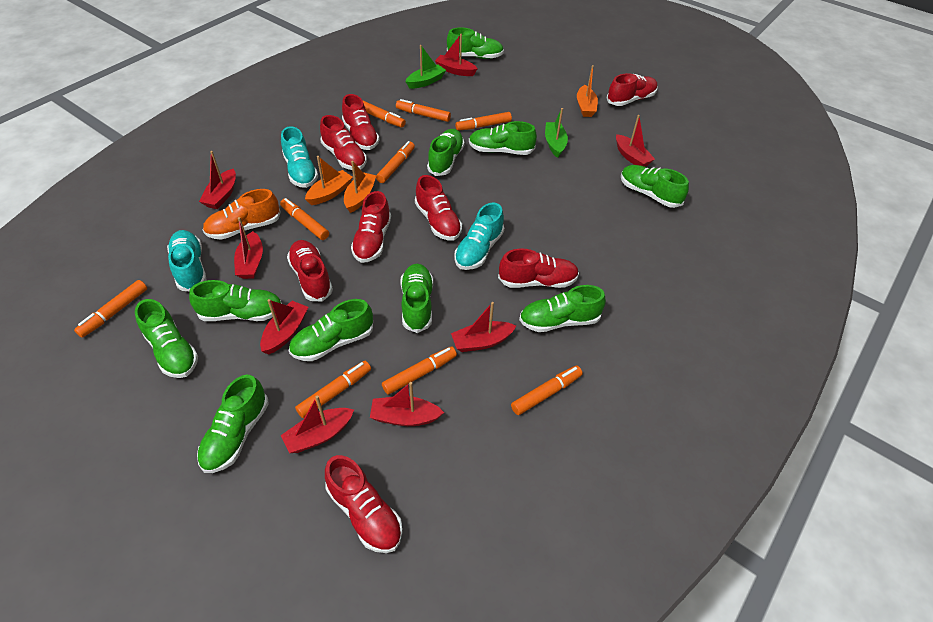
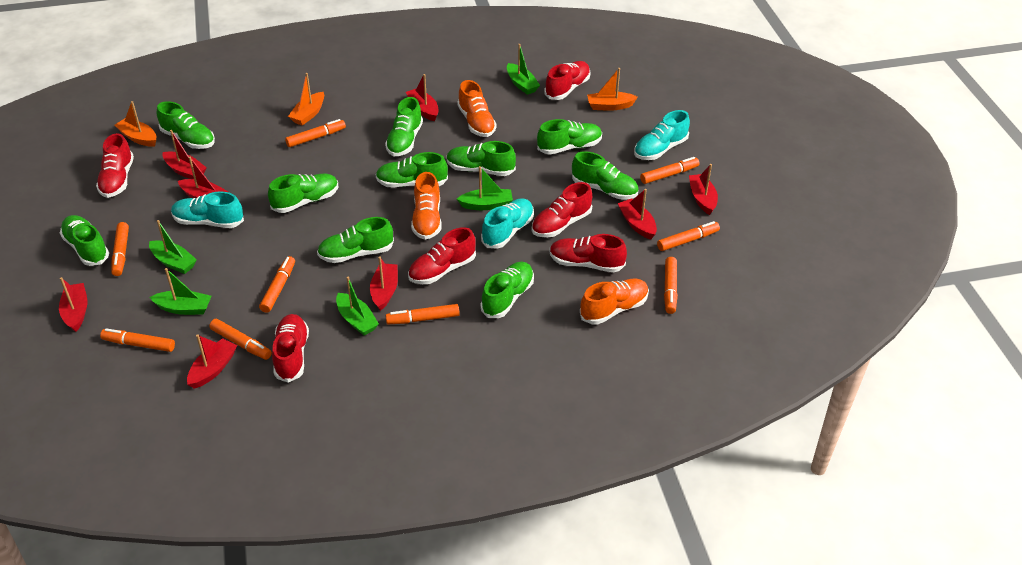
green boat: [405,45,446,89] [545,108,568,158] = 2 -> [149,220,197,274] [150,268,211,315] [336,277,379,336] [457,166,513,210] [507,44,540,95] = 5
orange shoe: [203,189,281,240] = 1 -> [411,172,442,240] [457,80,497,137] [580,279,649,324] = 3
red shoe: [287,240,333,301] [320,115,367,170] [325,455,402,553] [342,94,380,150] [351,191,391,263] [415,175,462,240] [498,249,579,288] [607,73,658,106] = 8 -> [96,133,134,198] [272,314,309,382] [408,227,476,284] [532,182,592,238] [544,61,591,100] [549,234,627,272] = 6

